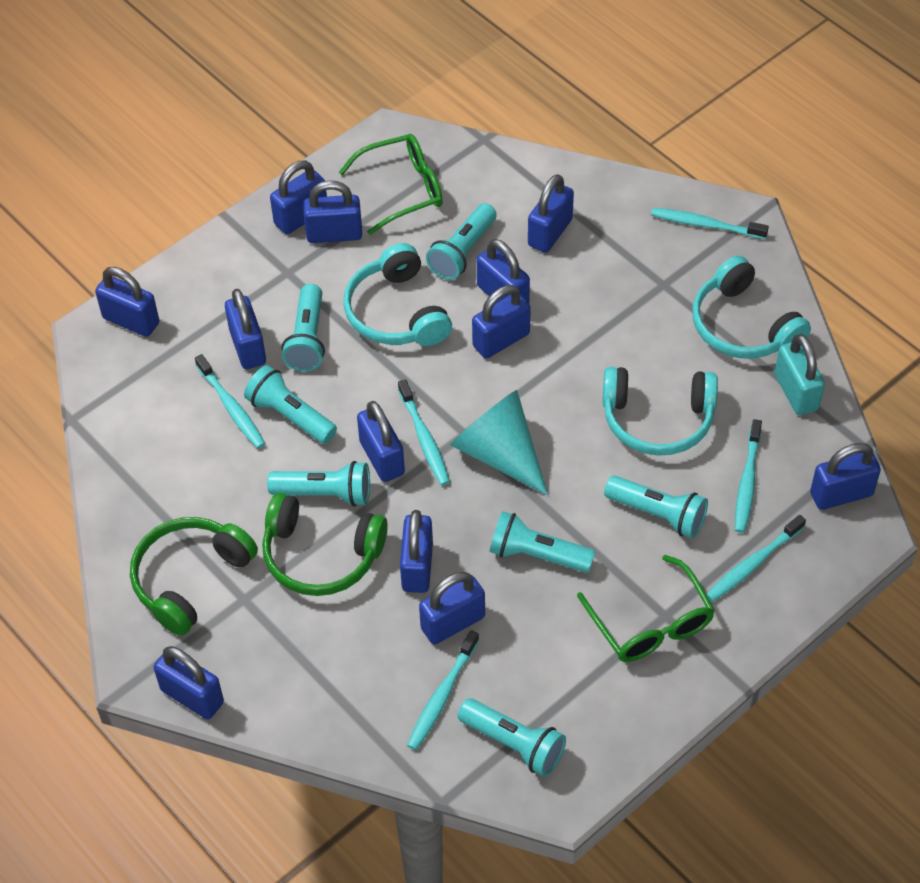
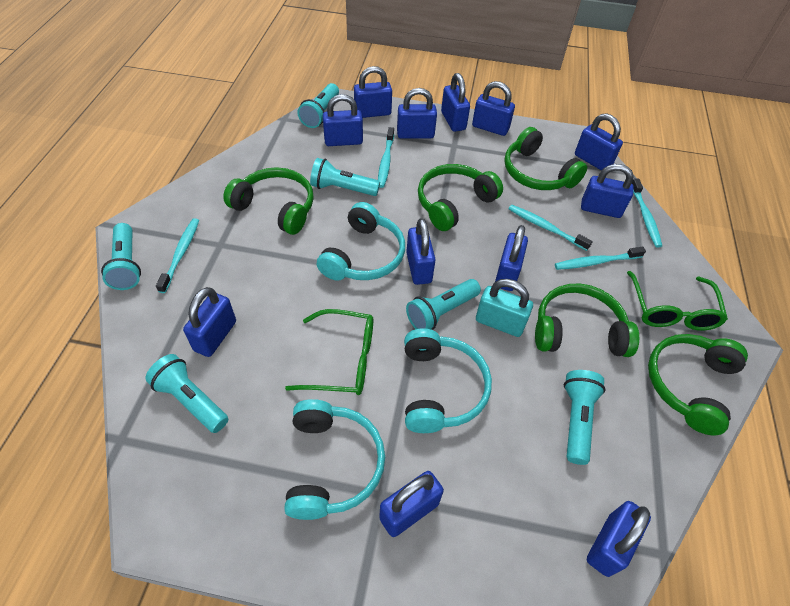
green headphones: [130,517,258,636] [262,493,388,596] = 2 -> [223,167,314,235] [418,164,503,231] [504,127,587,190] [535,283,639,357] [648,334,748,435] = 5
turquoise cone: [451,390,548,495] = 1 -> none = 0
turquoise flashlight: [244,365,337,444] [267,461,370,506] [282,284,325,371] [426,203,497,280] [458,698,566,777] [490,511,595,573] [604,476,708,538] = 7 -> [101,223,141,290] [145,354,228,433] [298,83,339,128] [310,158,380,196] [406,279,481,330] [564,370,605,465] = 6
turquoise toothbrush: [195,354,265,449] [398,379,450,486] [407,630,479,750] [651,208,769,239] [706,515,806,602] [735,419,762,533] = 6 -> [156,218,199,293] [378,127,394,188] [508,205,593,251] [555,247,646,270] [632,178,662,248] = 5

